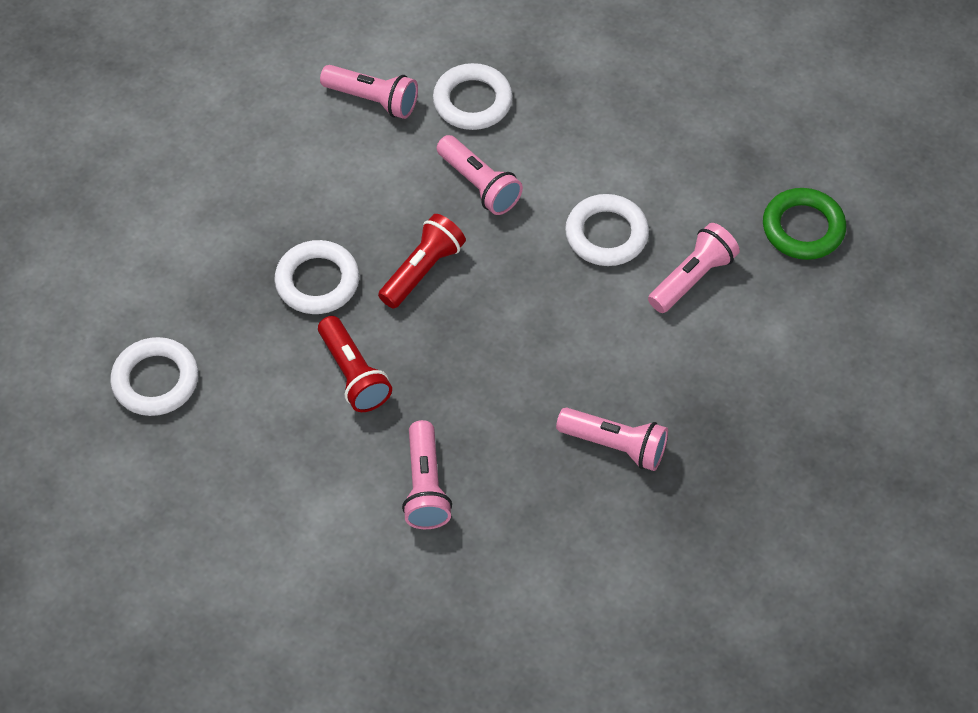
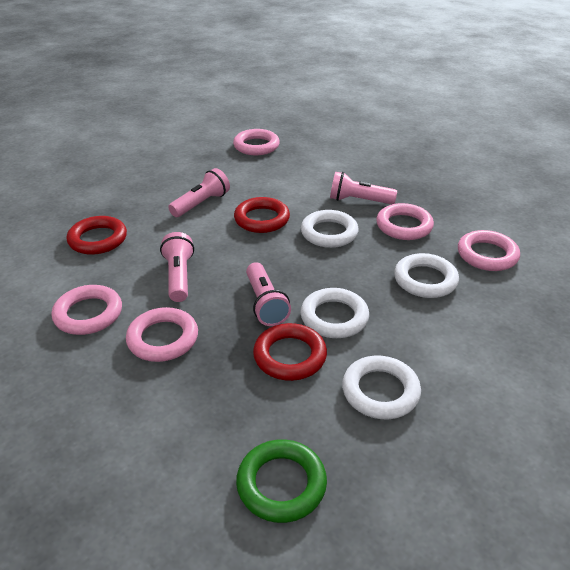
pink flashlight: [320,65,418,119] [402,420,452,529] [437,135,523,215] [556,408,668,471] [648,223,740,313] = 5 -> [160,232,194,302] [168,168,230,217] [246,262,291,326] [330,172,397,204] = 4
pink ring: none = 0 -> [51,285,122,335] [126,307,198,362] [233,129,280,155] [376,203,434,240] [458,230,520,271] = 5
red flashlight: [318,316,392,412] [378,214,466,309] = 2 -> none = 0
red ring: none = 0 -> [67,216,127,255] [234,197,290,233] [253,323,327,381] = 3

